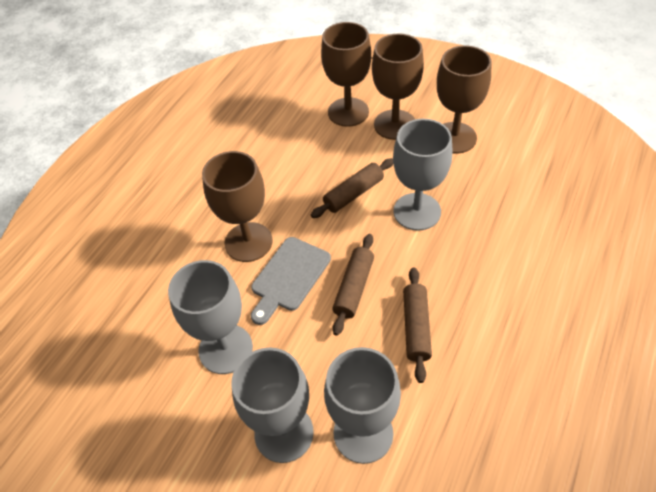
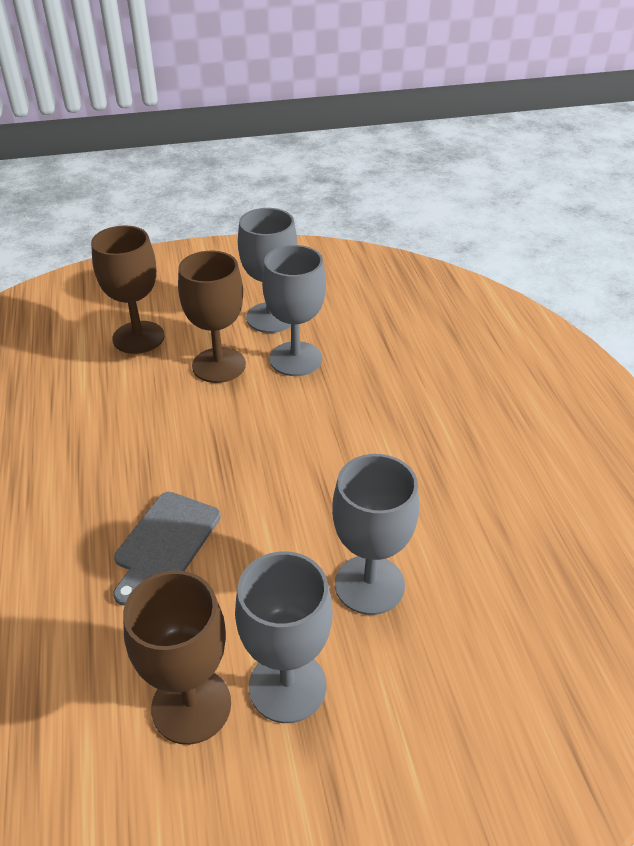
brown goblet: [202,151,273,262] [321,22,371,127] [372,33,424,140] [437,45,491,154] = 4 -> [91,226,165,354] [123,571,231,745] [178,251,246,383] = 3
brown rolling pin: [311,158,393,218] [332,234,374,336] [403,267,432,383] = 3 -> none = 0

